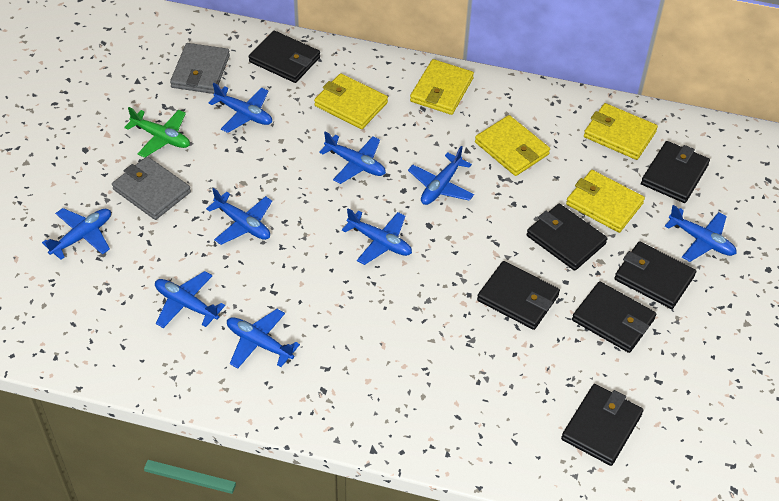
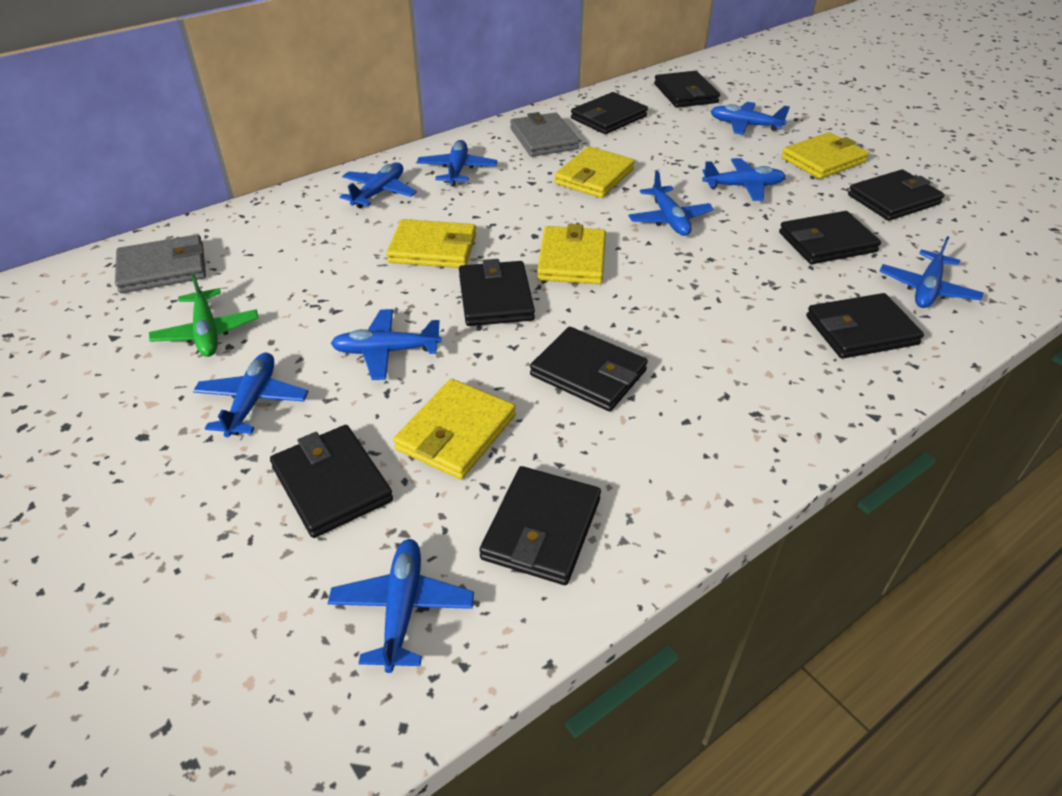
black wallet: [249,31,320,83] [477,261,560,330] [527,203,608,271] [561,384,643,466] [572,281,656,353] [614,242,696,309] [641,141,710,203] = 7 -> [270,425,393,538] [459,259,535,326] [479,466,601,585] [530,327,648,411] [571,92,648,134] [654,71,720,108] [779,211,881,264] [806,293,924,359] [848,169,945,221] = 9

